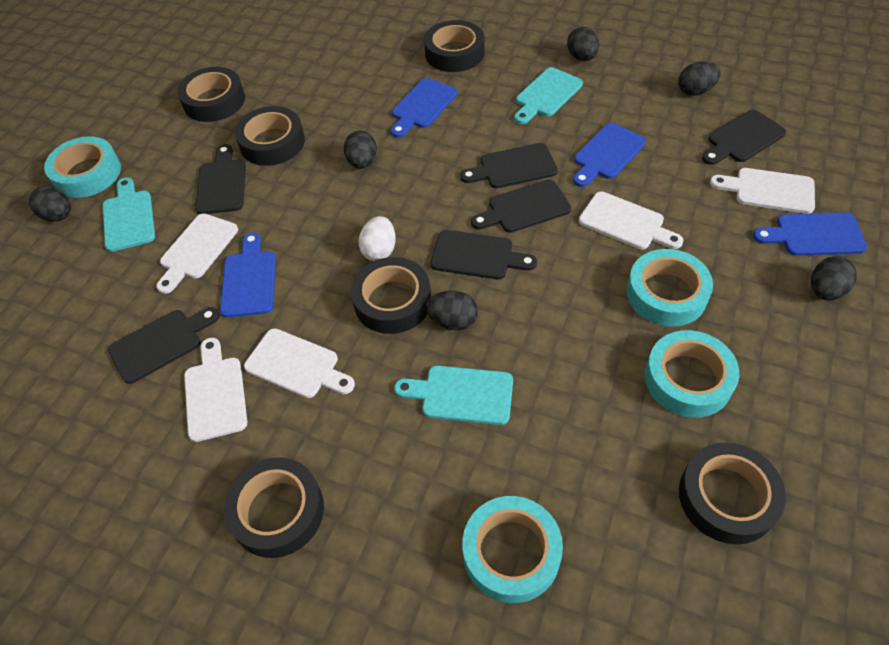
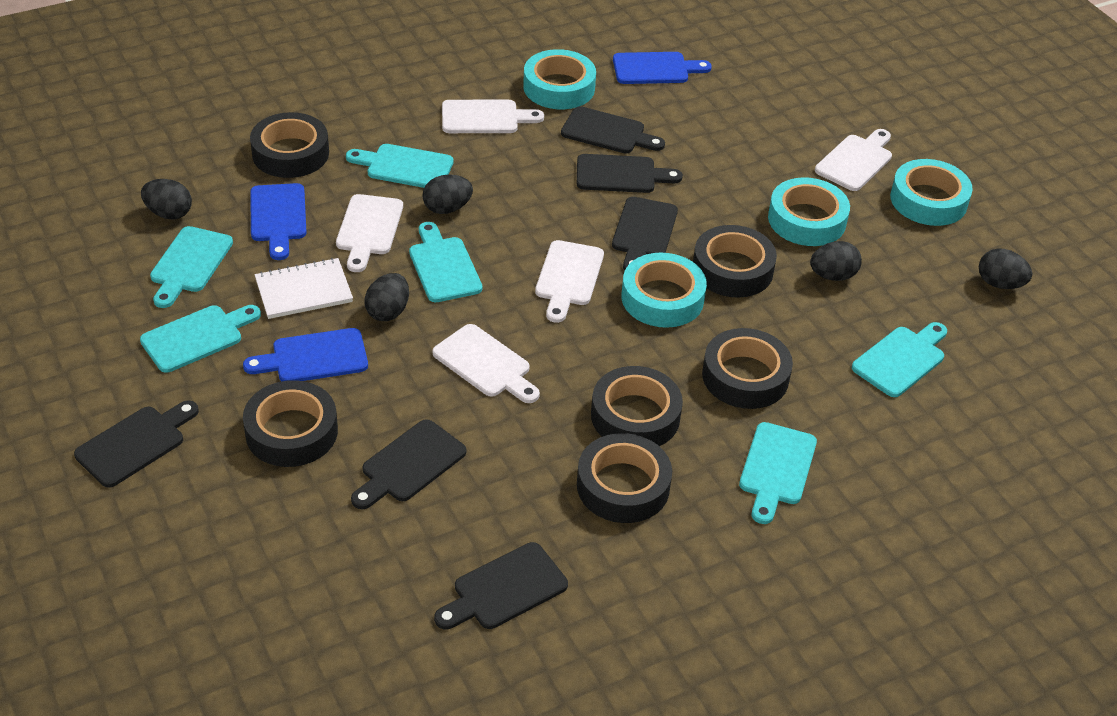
black egg: [29,186,71,221] [344,131,377,169] [426,291,478,330] [567,27,599,61] [679,61,720,96] [811,256,857,300] = 6 -> [141,179,192,219] [365,273,409,321] [422,174,473,214] [810,241,862,281] [979,248,1032,289] = 5
blue cutting board: [220,232,276,317] [391,78,458,138] [573,123,646,187] [753,213,867,256] = 4 -> [243,328,368,381] [250,183,307,260] [613,52,712,84] = 3
turquoise cutting board: [103,177,155,252] [394,366,513,425] [514,67,583,124] = 3 -> [140,305,261,373] [150,226,233,308] [346,144,454,188] [409,222,482,302] [739,422,817,524] [852,322,947,397] = 6
white egg: [359,216,396,261] = 1 -> none = 0
white notebook: none = 0 -> [255,258,353,319] = 1

